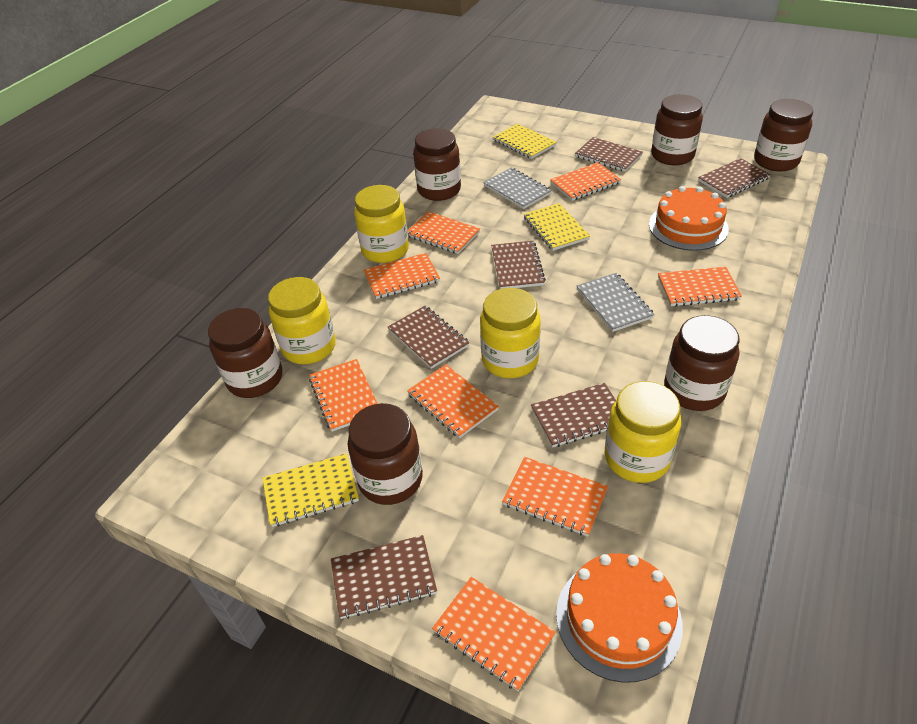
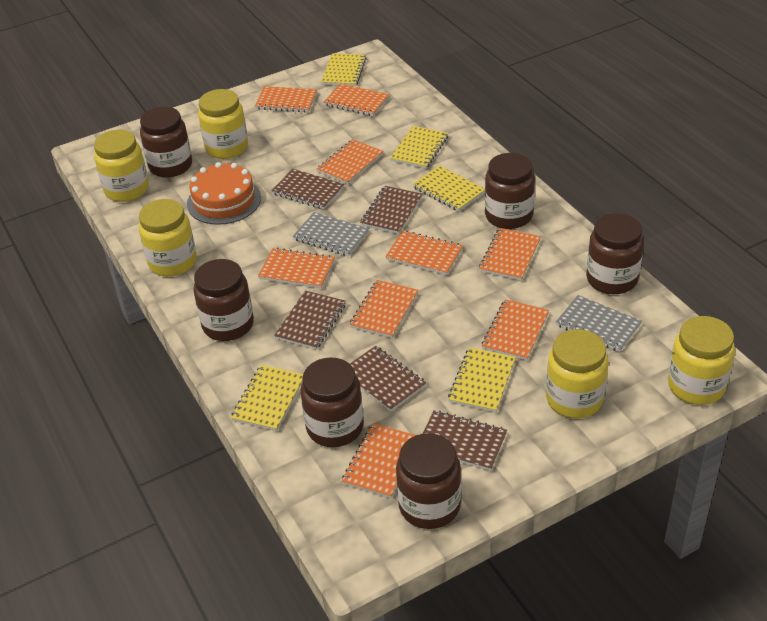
brown notebook: [331,535,437,619] [388,306,470,369] [491,241,546,289] [531,383,616,447] [575,137,643,172] [698,158,771,198] = 6 -> [271,169,344,209] [274,290,346,350] [350,346,426,412] [360,186,422,234] [423,410,507,471] = 5
orange cake: [556,553,683,683] [649,186,729,251] = 2 -> [187,162,261,225] = 1
orange notebook: [309,359,378,432] [364,253,440,299] [407,365,499,438] [408,211,480,254] [432,577,556,691] [502,457,608,536] [550,162,621,201] [658,267,742,307] = 8 -> [255,86,317,112] [258,248,335,289] [317,139,383,184] [324,83,389,116] [342,423,416,498] [350,280,418,338] [385,231,463,275] [479,228,541,281] [482,299,549,360] = 9
yellow jar: [268,277,336,364] [354,185,409,263] [480,288,541,378] [605,381,681,483] = 4 -> [94,129,149,202] [139,199,197,276] [198,89,248,159] [546,329,608,418] [668,316,735,405] = 5
yellow notebook: [262,453,359,527] [493,124,557,159] [524,203,590,251] = 3 -> [231,365,303,431] [321,53,367,86] [390,126,448,169] [412,166,485,212] [448,347,516,413] = 5

